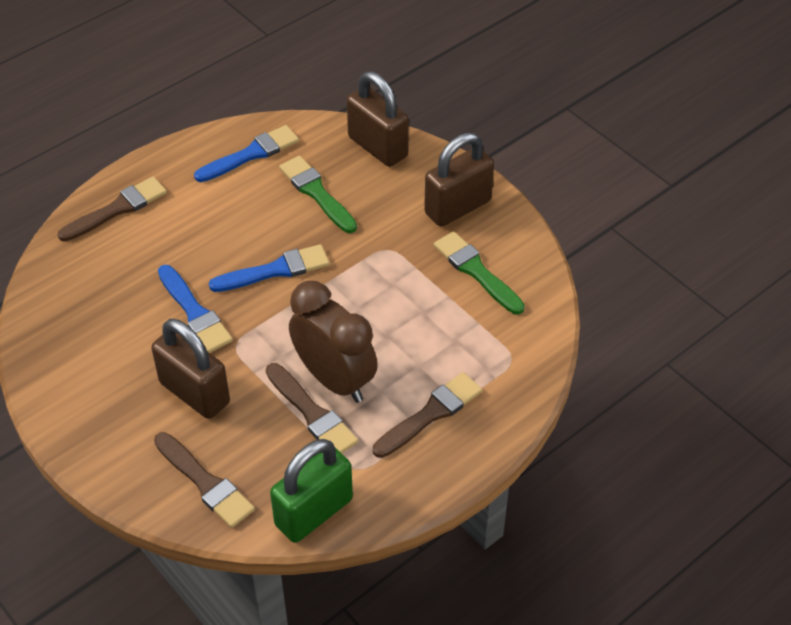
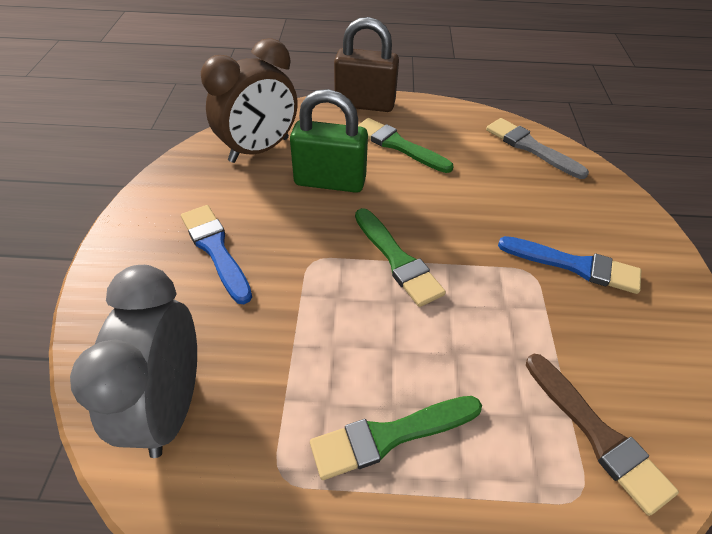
blue brush: [158,265,233,353] [194,125,299,182] [209,244,329,292] = 3 -> [181,205,252,304] [498,236,641,294] = 2
brown brush: [57,177,167,242] [154,432,255,528] [266,363,358,453] [373,372,482,458] = 4 -> [526,354,679,516] = 1
brown padlock: [151,319,230,419] [347,71,409,167] [424,133,494,227] = 3 -> [334,17,399,112] = 1
green brush: [279,156,357,233] [434,231,525,315] = 2 -> [310,396,482,480] [355,208,446,307] [358,118,454,173] = 3
grey brush: none = 0 -> [486,118,589,179] = 1
grey clock: none = 0 -> [70,265,197,458] = 1

